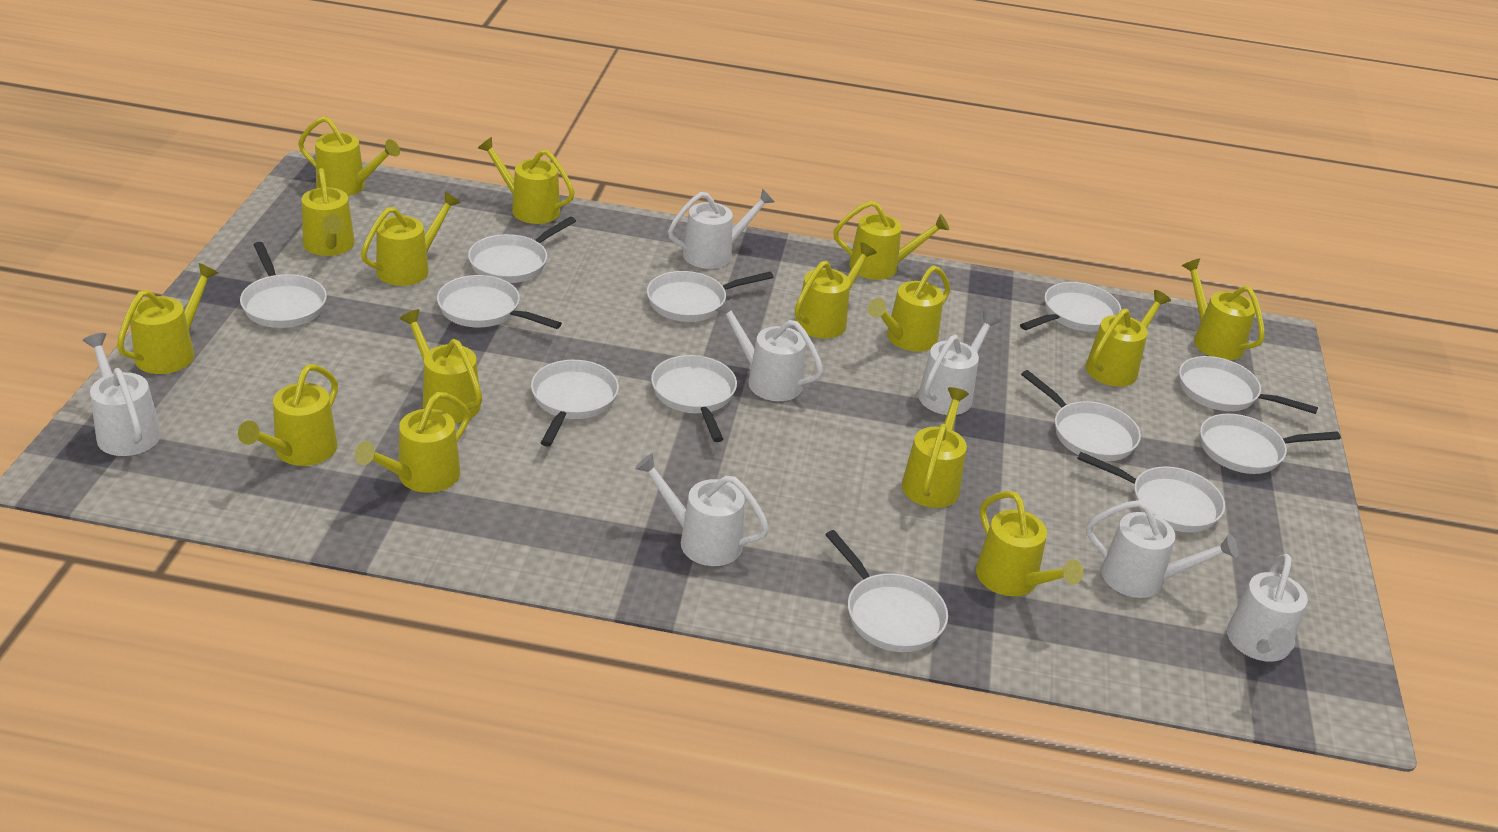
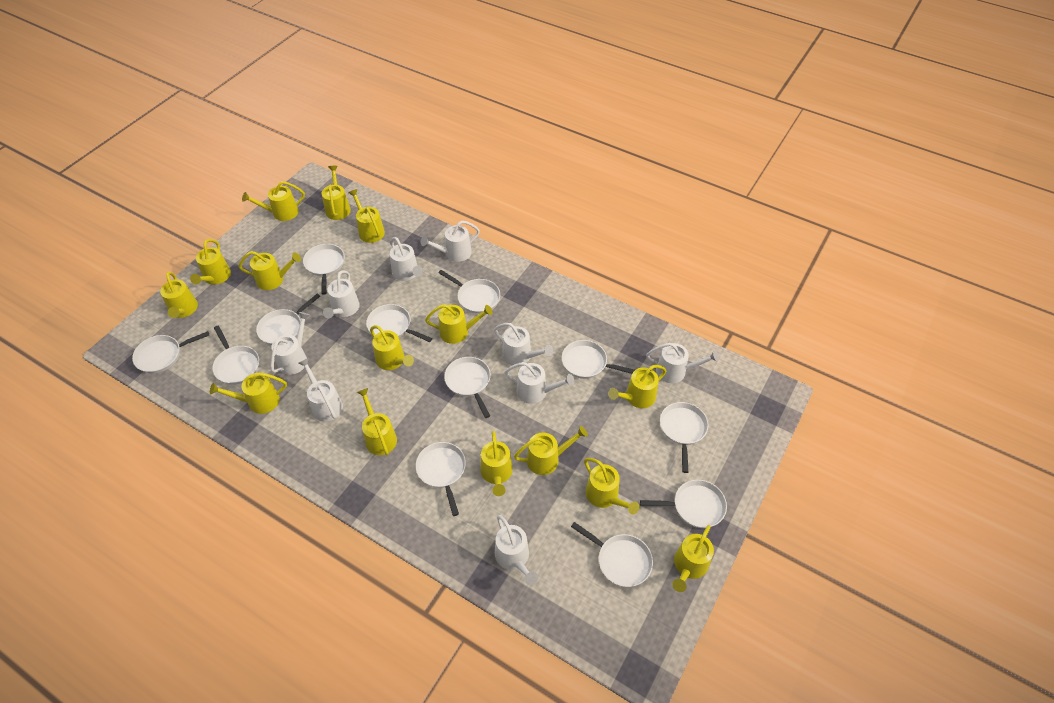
white watering can: [83,333,161,456] [635,453,769,566] [668,188,774,269] [715,299,823,401] [918,311,1001,415] [1086,500,1238,598] [1227,554,1308,662] = 7 -> [270,312,309,375] [299,358,343,421] [323,270,360,318] [390,237,423,281] [421,221,480,262] [494,323,553,365] [495,515,538,585] [505,362,574,404] [646,343,719,383] = 9

